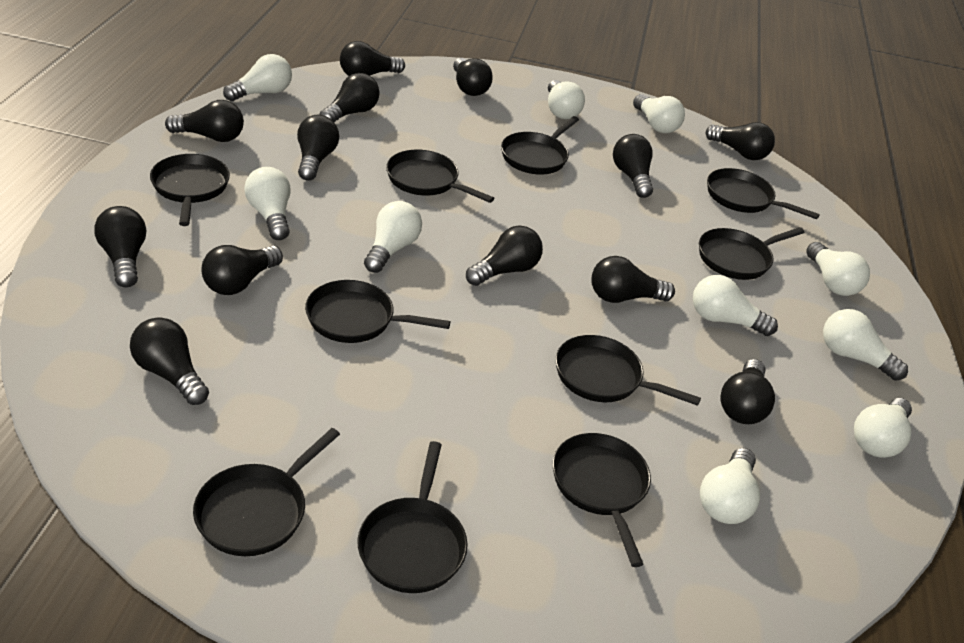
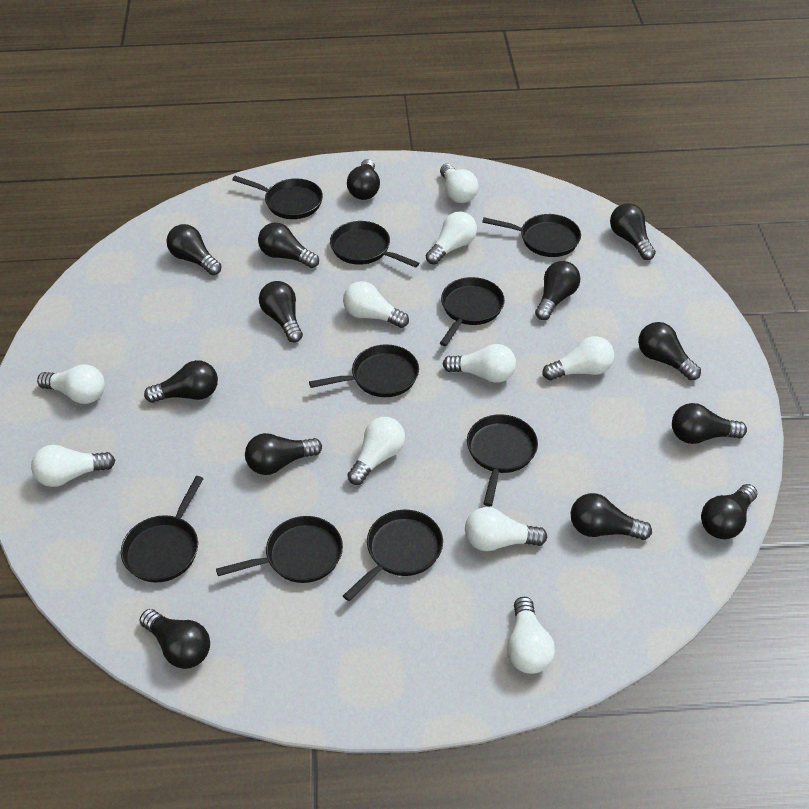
black pan: [150,154,230,226] [193,428,340,556] [305,280,450,343] [357,441,468,593] [386,150,494,203] [501,116,579,175] [553,433,651,567] [556,335,701,406] [699,227,805,280] [707,168,820,219] = 10 -> [121,476,204,583] [216,516,343,583] [232,176,323,219] [309,344,419,397] [330,221,419,268] [343,510,443,601] [440,277,505,346] [467,414,538,506] [482,214,581,257] = 9

